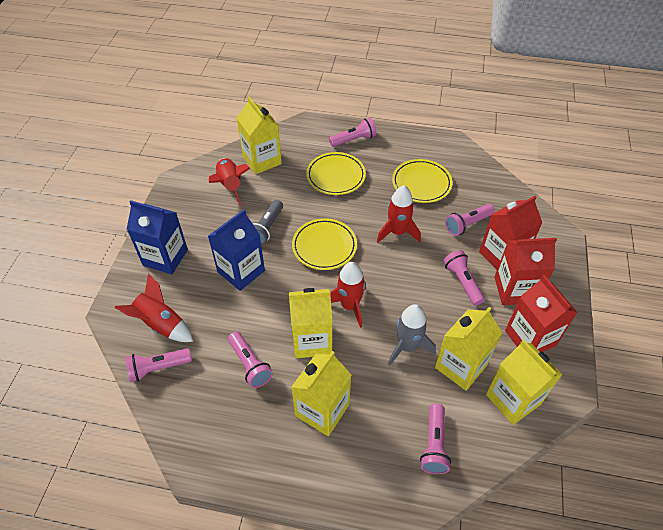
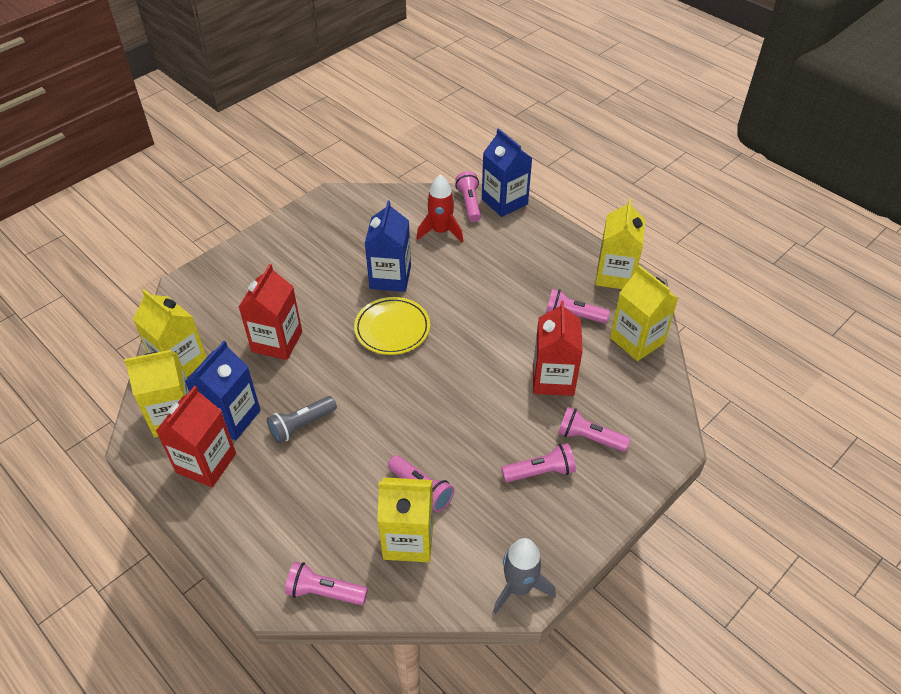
blue carton: [127,200,188,274] [208,210,265,291] = 2 -> [185,341,261,441] [365,200,411,292] [482,128,533,217] = 3
red rocket: [115,274,193,342] [209,158,250,206] [331,262,366,328] [377,185,420,243] = 4 -> [417,174,463,242] = 1
yellow plate: [292,218,357,270] [306,152,366,195] [392,159,452,203] = 3 -> [354,297,430,355] = 1

